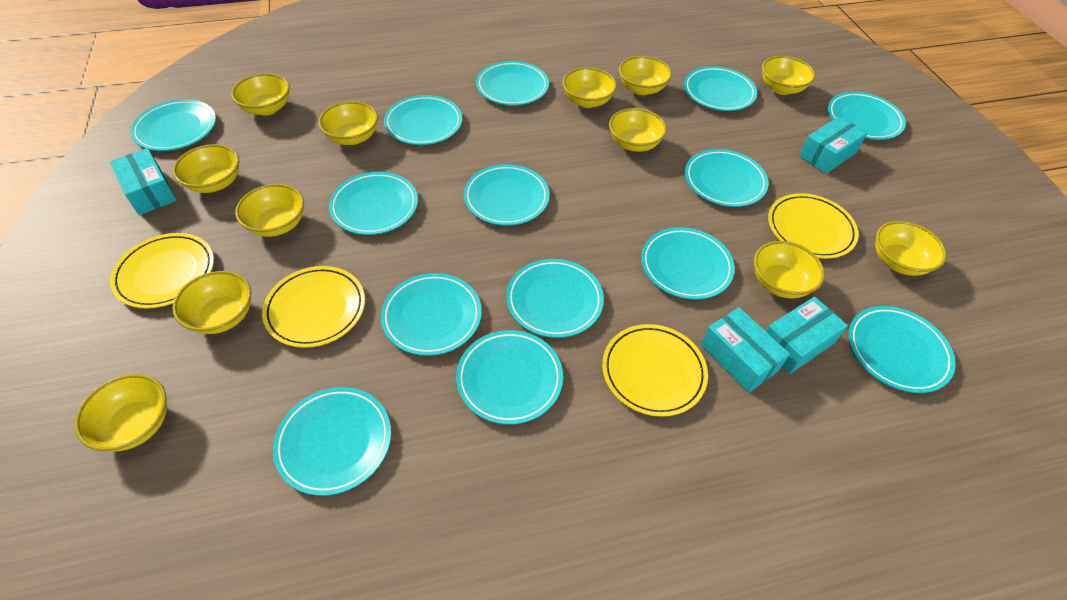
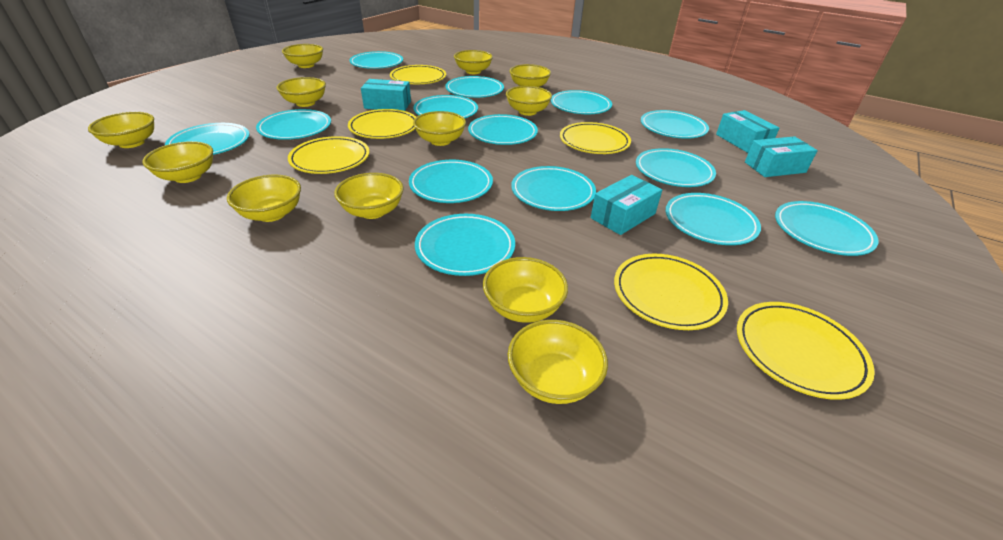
yellow plate: [110,233,214,309] [262,266,365,348] [602,324,708,417] [768,193,859,259] = 4 -> [288,136,370,174] [348,109,416,139] [390,65,446,84] [560,122,631,154] [614,254,728,330] [737,302,875,400] = 6

